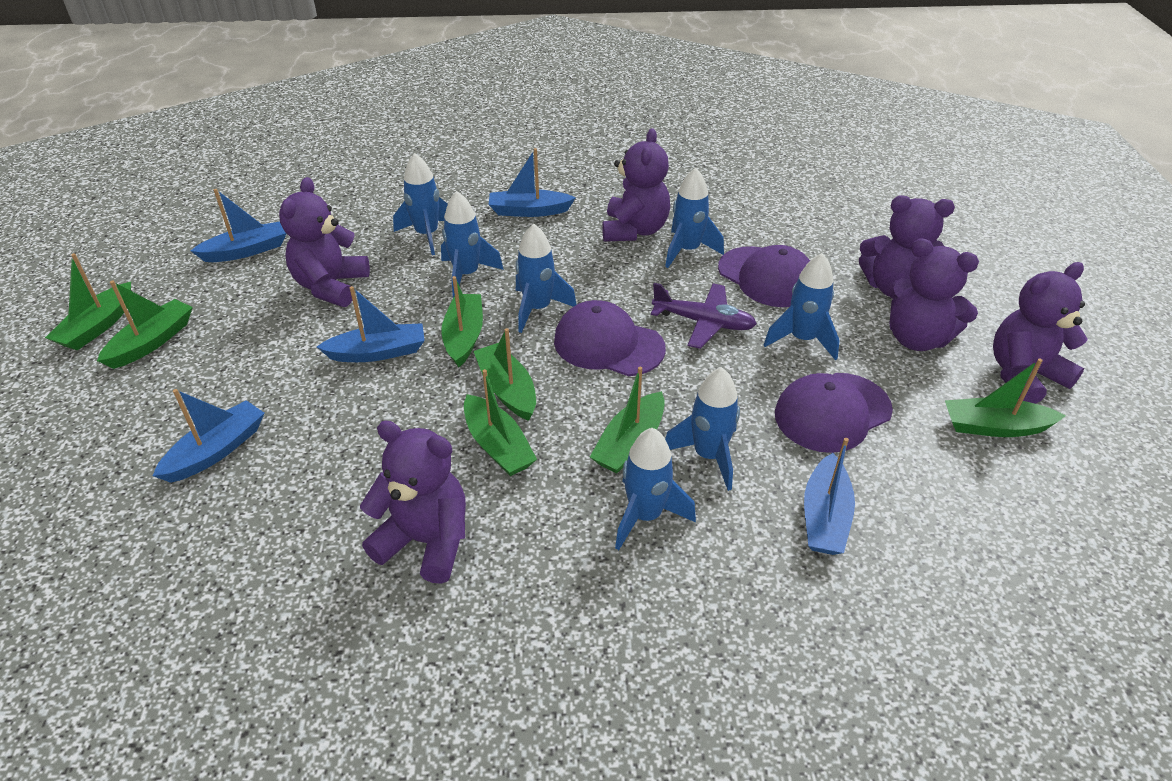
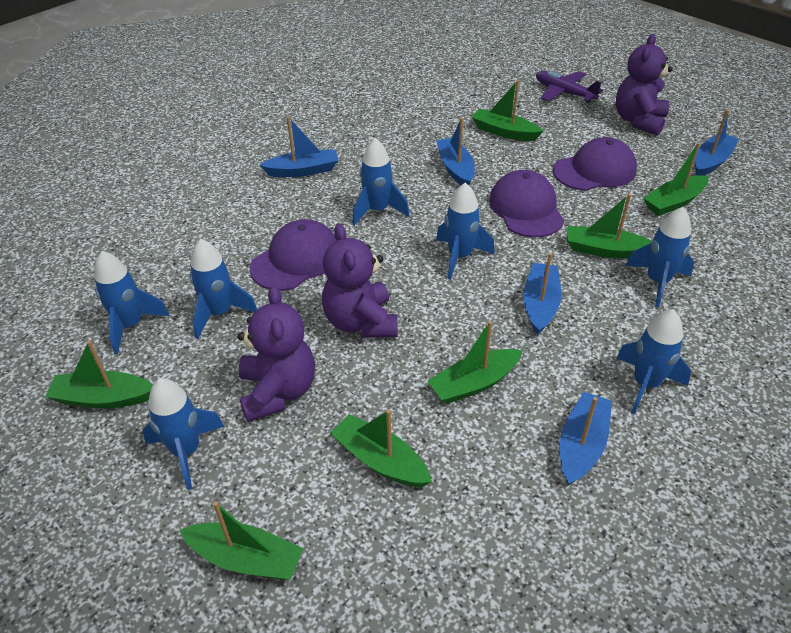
purple teddy bear: [279,177,370,307] [360,421,466,584] [602,128,670,242] [859,195,955,296] [886,238,979,351] [993,262,1088,404] = 6 -> [237,286,315,422] [322,224,397,338] [616,34,673,135] = 3

